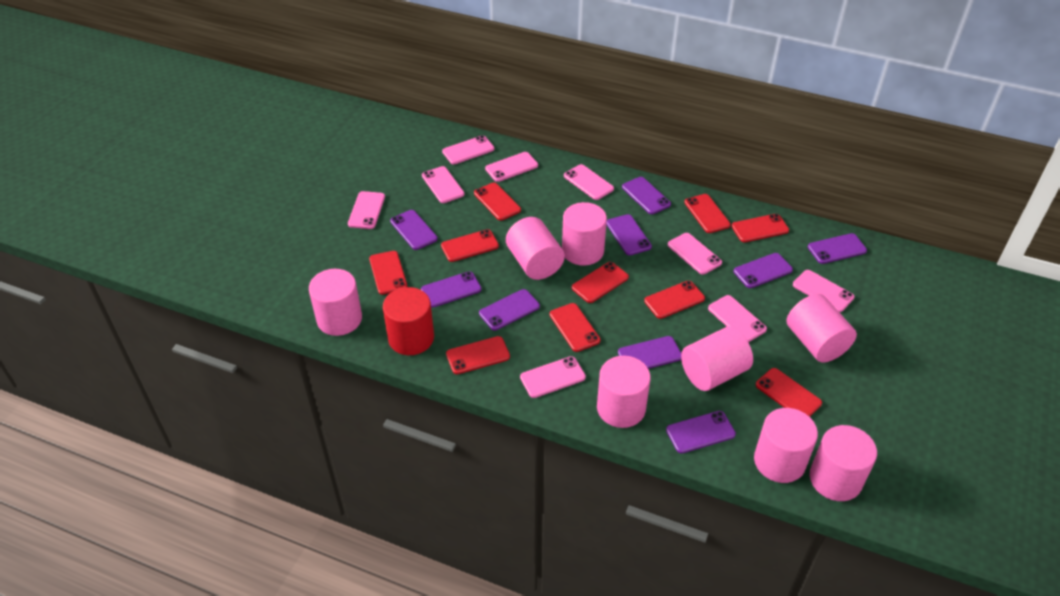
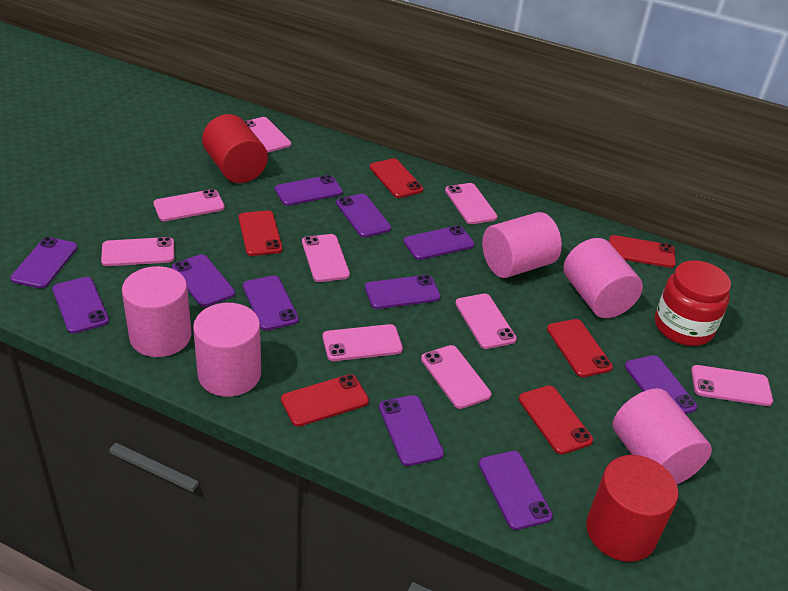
pink cylinder: [309,269,362,336] [506,217,565,280] [562,202,607,265] [597,356,651,428] [681,326,753,391] [754,408,818,483] [787,294,857,362] [810,425,877,501] = 8 -> [122,266,191,357] [193,303,261,397] [482,212,562,278] [563,238,643,318] [612,388,712,484] = 5
purple phone: [390,210,438,250] [421,271,481,307] [479,289,540,330] [606,214,652,255] [618,336,681,369] [622,177,671,214] [666,411,736,454] [734,253,793,288] [808,233,867,264] = 9 -> [10,237,78,289] [52,277,109,334] [172,254,235,307] [243,276,299,331] [275,175,343,206] [336,194,391,238] [365,275,441,309] [379,395,444,466] [403,225,475,260] [479,451,553,530] [625,355,697,414] = 11
red cylinder: [383,287,434,355] = 1 -> [202,114,268,183] [586,455,678,562] = 2
red jar: none = 0 -> [655,260,731,346] = 1
red phone: [369,251,407,295] [441,229,499,262] [446,336,510,374] [474,183,521,221] [550,303,601,352] [572,262,629,303] [644,281,705,319] [684,194,731,233] [731,214,789,242] [756,368,822,417] = 10 -> [238,210,283,256] [281,374,369,427] [370,158,423,198] [519,386,593,454] [547,319,613,377] [609,235,676,268] = 6

